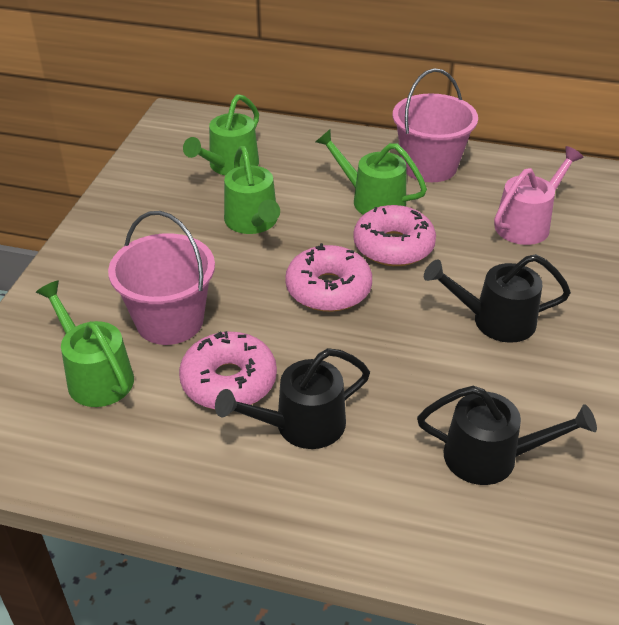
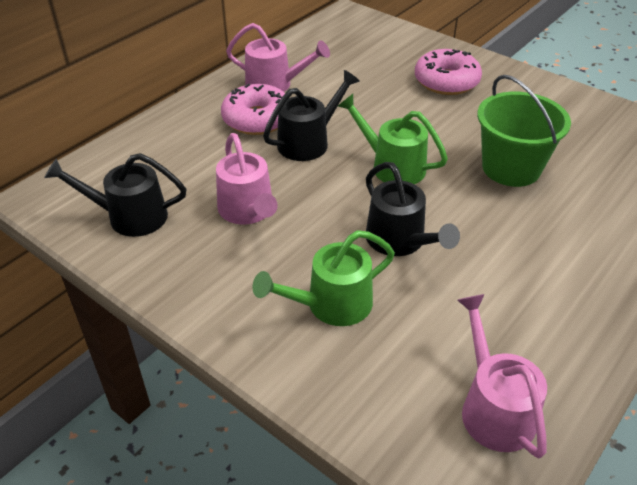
green bucket: none = 0 -> [477,75,571,187] = 1
green watering can: [36,281,134,407] [183,94,259,176] [224,146,280,234] [316,129,427,215] = 4 -> [253,230,395,326] [338,94,448,184] = 2
pink bucket: [108,211,215,345] [393,68,478,182] = 2 -> none = 0
pink donut: [179,331,277,410] [285,243,372,312] [353,205,436,266] = 3 -> [221,84,285,135] [415,49,482,95] = 2
pink watering can: [494,146,584,245] = 1 -> [216,133,278,225] [226,23,330,92] [457,294,547,458] = 3

